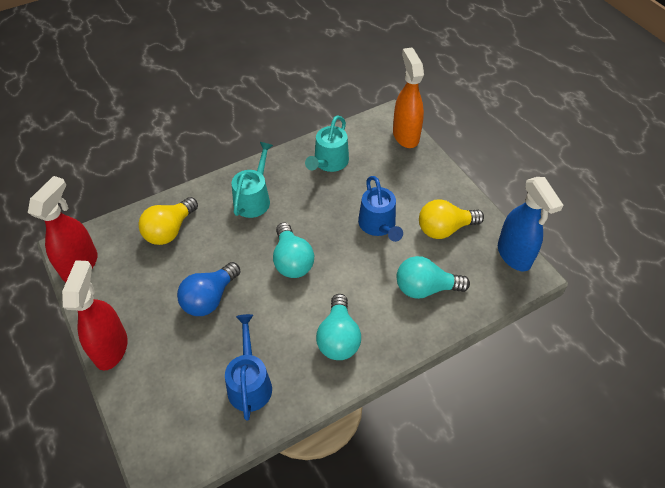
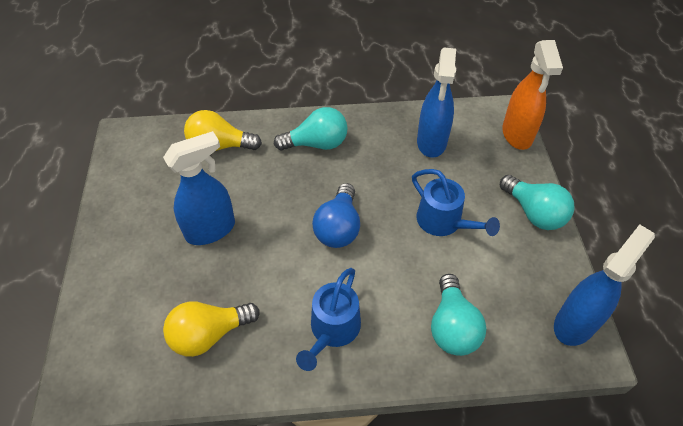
blue spray bottle: [498,177,564,272] = 1 -> [163,131,235,245] [417,48,456,158] [554,224,655,346] = 3
red spray bottle: [28,176,97,282] [62,260,128,371] = 2 -> none = 0
turquoise watering can: [231,142,273,218] [305,115,349,172] = 2 -> none = 0

